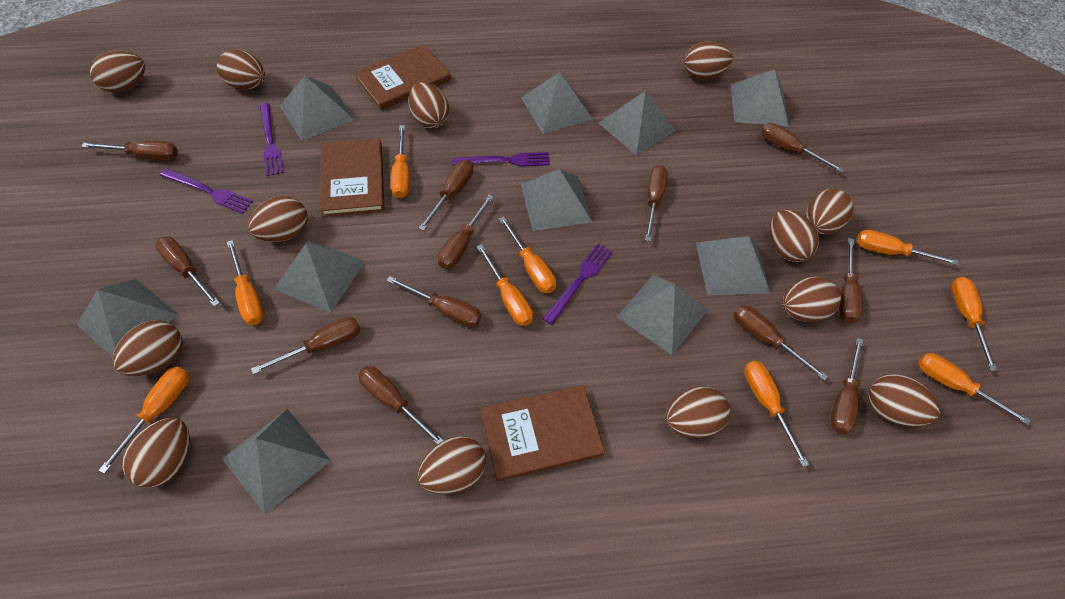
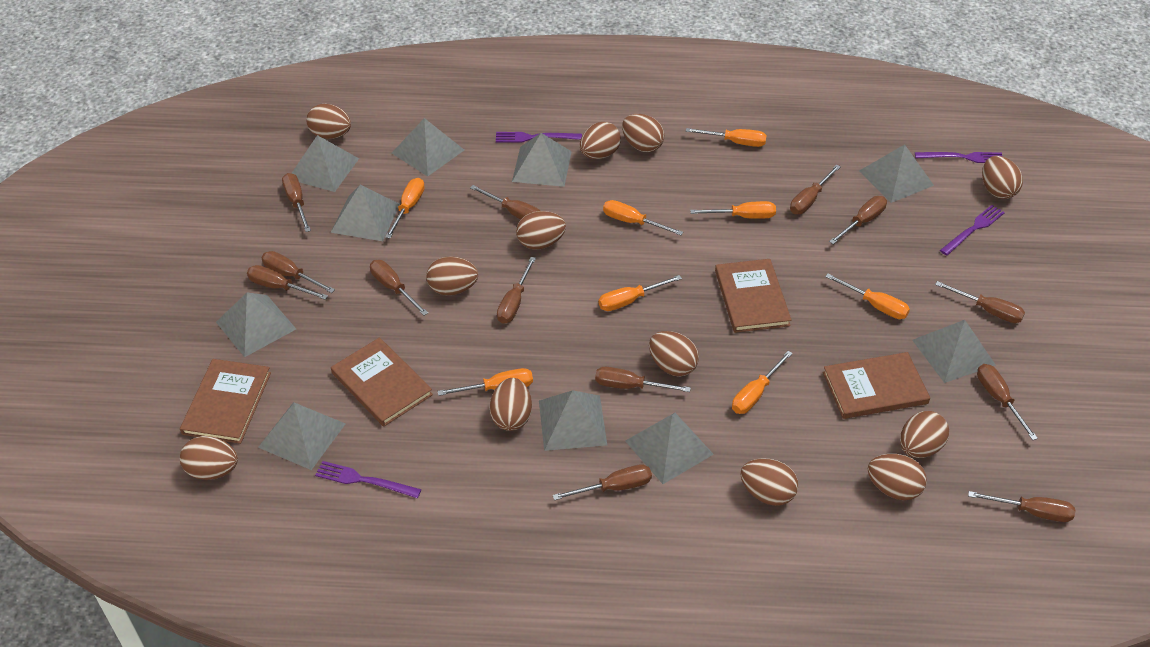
brown book: [320,139,385,217] [355,44,451,110] [481,385,605,482] = 3 -> [180,359,271,444] [331,337,433,427] [715,259,792,333] [823,352,930,419] = 4
brown egg: [90,51,145,93] [112,320,183,376] [122,418,190,488] [217,49,265,90] [248,196,307,242] [408,82,449,129] [417,436,486,494] [665,386,730,438] [684,42,733,79] [770,209,819,262] [782,277,841,322] [806,189,854,234] [868,374,940,427] = 13 -> [180,436,238,480] [306,104,351,139] [426,256,478,295] [490,378,532,431] [516,211,566,249] [580,122,621,159] [622,114,665,152] [649,331,699,377] [740,458,798,506] [868,454,927,500] [900,411,949,458] [982,156,1023,199] = 12
brown screwdriver: [81,141,178,161] [155,237,220,307] [251,317,361,374] [358,366,444,444] [386,276,481,327] [419,160,473,231] [438,195,494,269] [645,165,668,241] [734,305,828,381] [761,123,845,173] [831,337,864,434] [839,238,863,323] = 12 -> [247,265,328,300] [261,251,335,293] [282,173,311,232] [370,260,428,316] [470,185,540,220] [497,257,536,324] [553,464,652,500] [595,367,691,392] [790,164,841,214] [829,196,887,244] [935,281,1025,323] [968,491,1075,522] [977,364,1038,440] = 13
orange screwdriver: [98,367,189,474] [227,240,264,325] [391,125,409,198] [476,244,533,326] [499,216,556,293] [744,361,809,467] [857,230,959,265] [918,353,1030,425] [951,277,998,371] = 9 -> [385,178,425,239] [437,368,533,396] [598,275,682,311] [603,200,683,235] [686,128,767,147] [690,201,776,219] [732,351,793,414] [825,274,910,319] = 8

